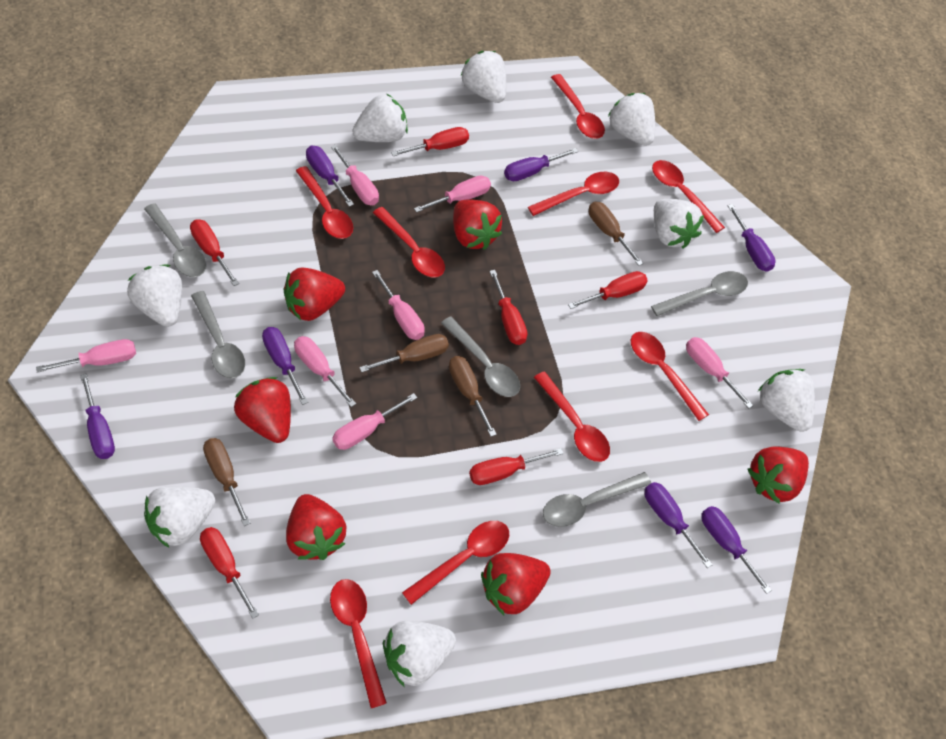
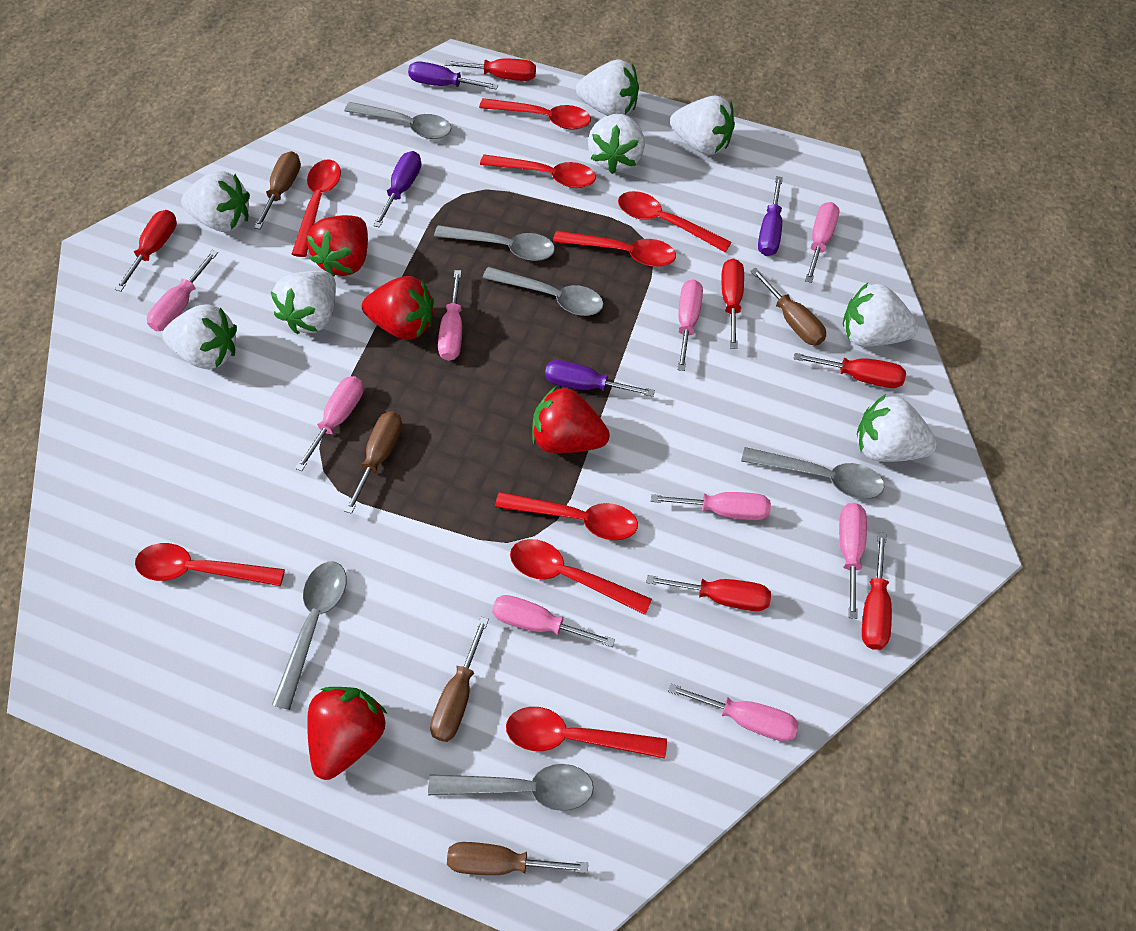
brown screwdriver: [203,438,250,526] [359,334,449,373] [449,356,497,437] [589,202,643,266] = 4 -> [254,151,301,229] [344,412,402,514] [430,617,489,742] [447,842,588,875] [751,268,826,346] = 5
grey spoon: [144,203,207,277] [191,291,245,378] [441,316,520,397] [543,472,651,527] [651,271,748,316] = 5 -> [272,561,346,710] [344,102,452,139] [428,764,594,811] [434,225,555,261] [483,267,604,316] [741,447,884,499] = 6
pink screwdriver: [36,339,136,373] [294,336,356,407] [331,145,379,205] [332,393,417,450] [372,270,425,340] [414,175,491,213] [686,337,753,409] = 7 -> [147,250,218,331] [295,376,363,471] [438,270,462,361] [492,595,615,647] [651,492,771,520] [668,683,798,742] [677,279,703,371] [805,202,839,283] [839,503,867,619] = 9
purple screwdriver: [80,374,115,459] [262,327,308,405] [306,146,354,207] [504,148,578,181] [644,482,713,568] [701,506,772,594] [728,204,775,272] = 7 -> [373,151,421,228] [408,61,498,90] [545,360,655,397] [758,176,783,256] = 4
red strawberry: [234,377,291,443] [284,268,345,321] [286,494,347,560] [453,199,502,250] [481,553,551,615] [747,446,809,504] = 6 -> [307,215,368,277] [307,687,387,780] [362,276,434,340] [532,386,610,453] = 4

